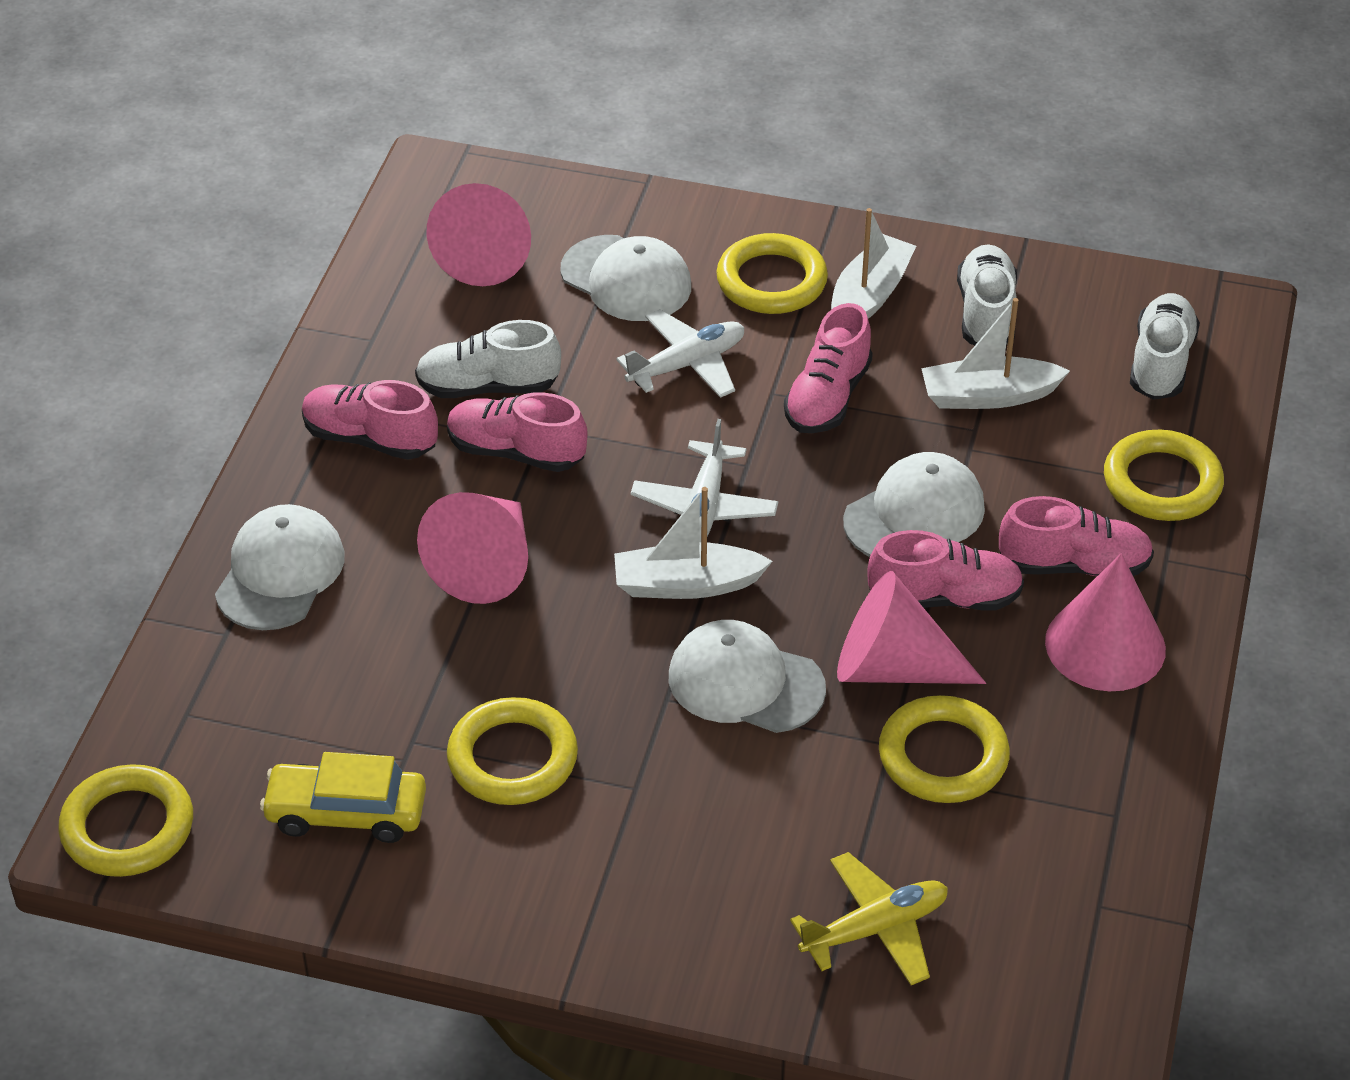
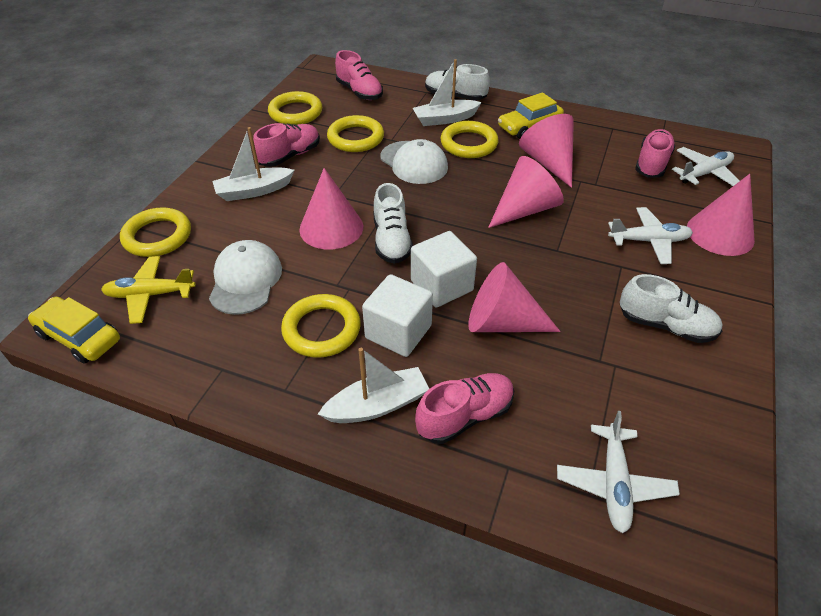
pink cone: [417,492,528,604] [427,183,531,286] [837,571,986,684] [1045,553,1166,691] = 4 -> [299,168,363,250] [468,262,561,332] [488,156,564,228] [519,114,574,188] [687,174,755,256] = 5
pink shoe: [302,380,438,460] [447,392,588,472] [784,303,873,433] [867,530,1024,611] [999,496,1154,576] = 5 -> [253,123,320,167] [335,50,383,100] [415,373,514,444] [635,129,676,178] = 4
white cap: [215,504,345,630] [561,235,691,321] [669,620,826,733] [843,452,985,557] = 4 -> [209,240,282,315] [380,139,448,184] = 2
white cube: none = 0 -> [362,274,433,357] [411,231,477,308] = 2
white plane: [616,309,744,398] [631,419,778,542] = 2 -> [557,411,680,533] [608,207,693,264] [672,147,740,186] = 3
yellow car: [260,752,426,843] = 1 -> [28,297,120,364] [498,92,564,139] = 2

